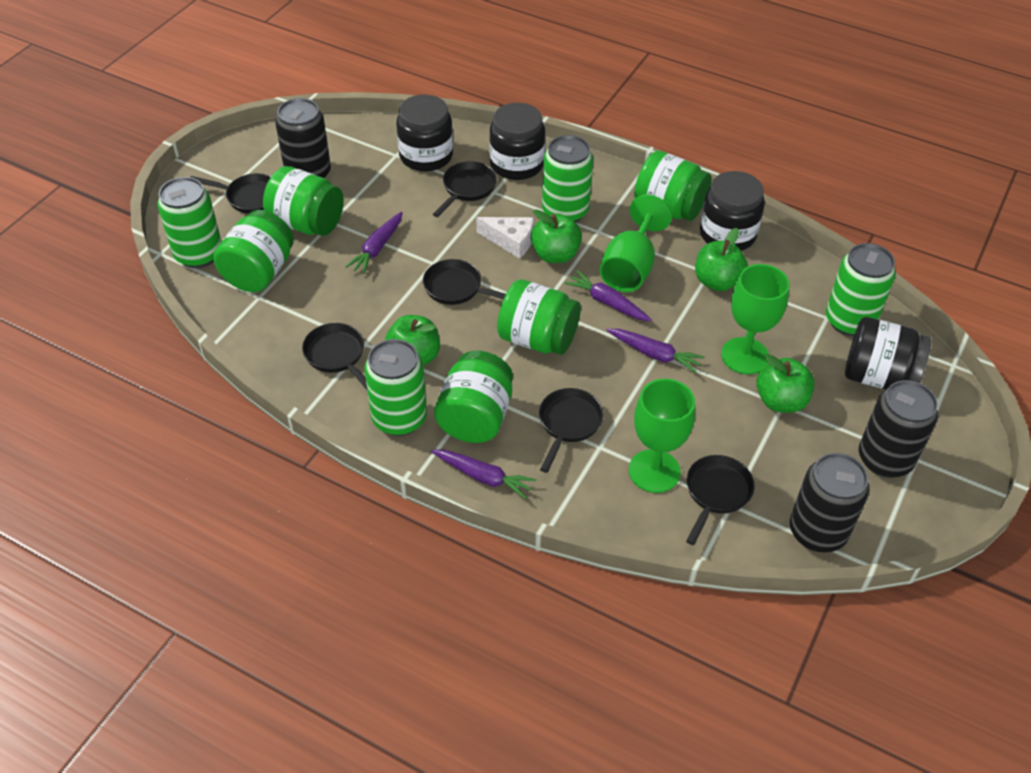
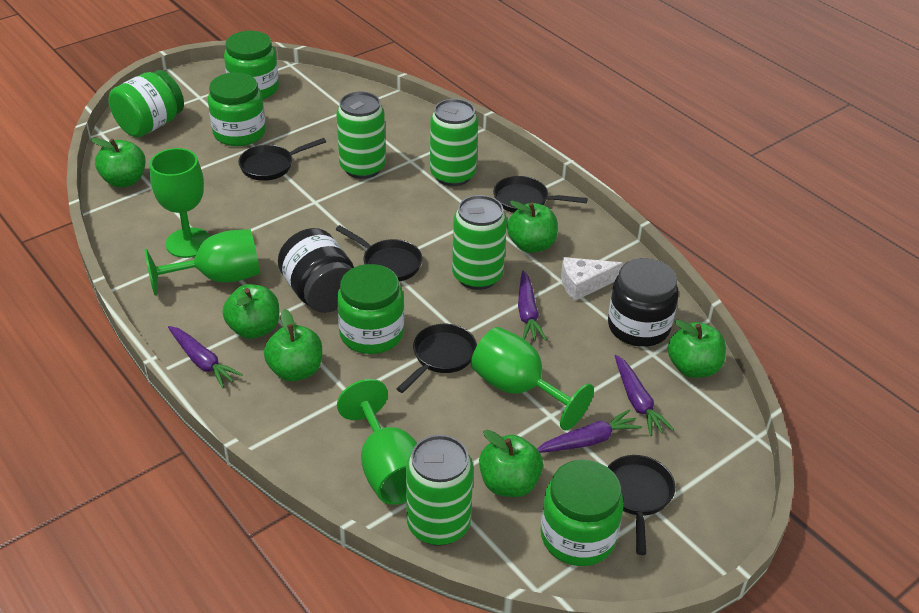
black can: [275,98,331,178] [790,453,869,552] [859,380,938,478] = 3 -> none = 0
black jar: [396,94,453,171] [489,103,545,180] [700,171,765,251] [845,317,931,389] = 4 -> [278,228,354,313] [608,258,679,347] = 2
black pan: [190,173,271,214] [302,323,367,390] [423,259,506,305] [433,161,497,217] [539,388,604,473] [686,455,755,545] = 6 -> [238,138,326,181] [335,225,422,282] [396,324,477,393] [493,176,588,213] [608,455,675,555] = 5
green apple: [385,315,440,365] [531,209,582,263] [695,228,748,291] [756,354,815,413] = 4 -> [91,138,146,188] [223,284,279,339] [264,309,322,381] [479,430,543,497] [507,201,558,253] [668,319,726,378] = 6
green goblet: [600,195,672,292] [629,379,695,493] [721,264,789,375] = 3 -> [144,229,260,295] [150,148,210,258] [337,379,417,505] [471,327,594,430] = 4

